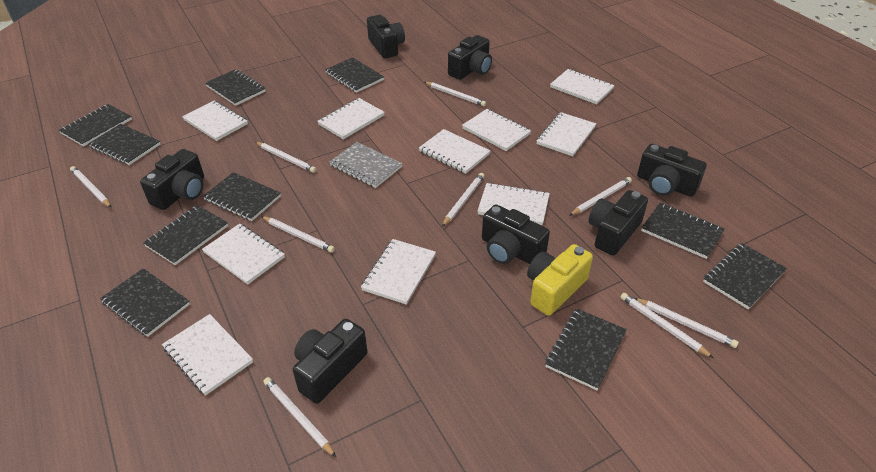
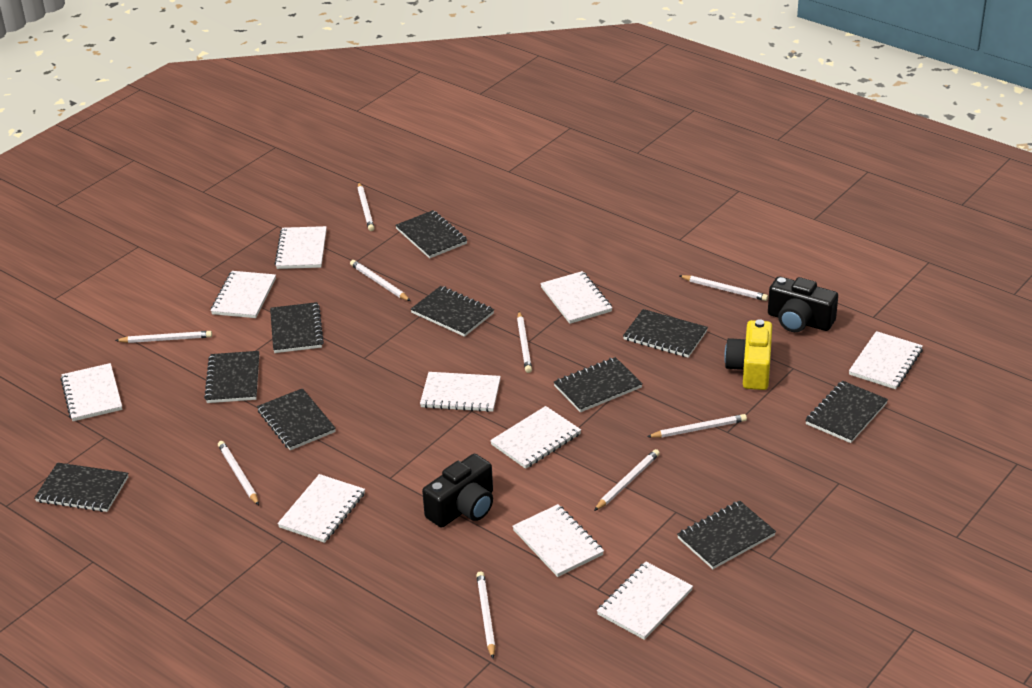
black camera: [140,149,204,210] [293,319,368,404] [367,15,405,58] [448,35,492,80] [482,204,550,264] [588,190,648,256] [637,144,707,197] = 7 -> [422,454,493,528] [768,276,838,332] = 2
grey notebook: [329,142,403,188] = 1 -> none = 0

